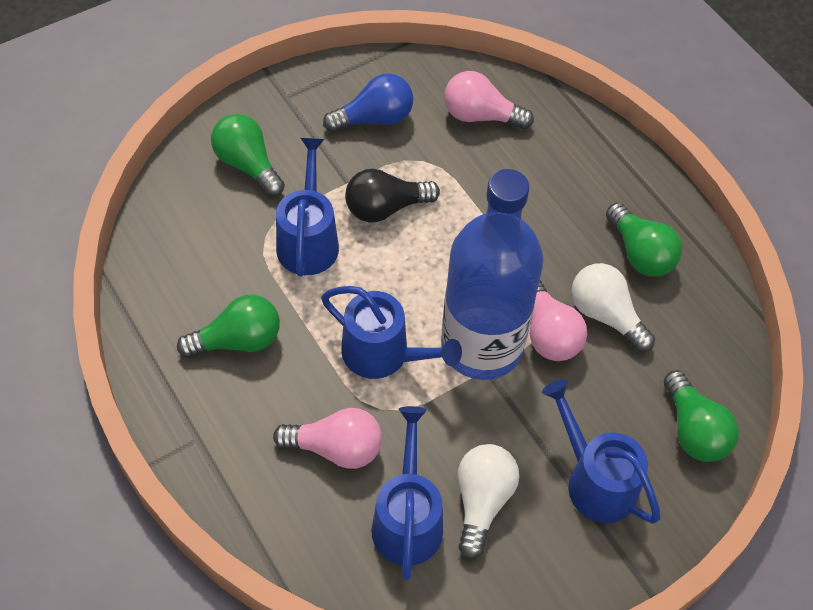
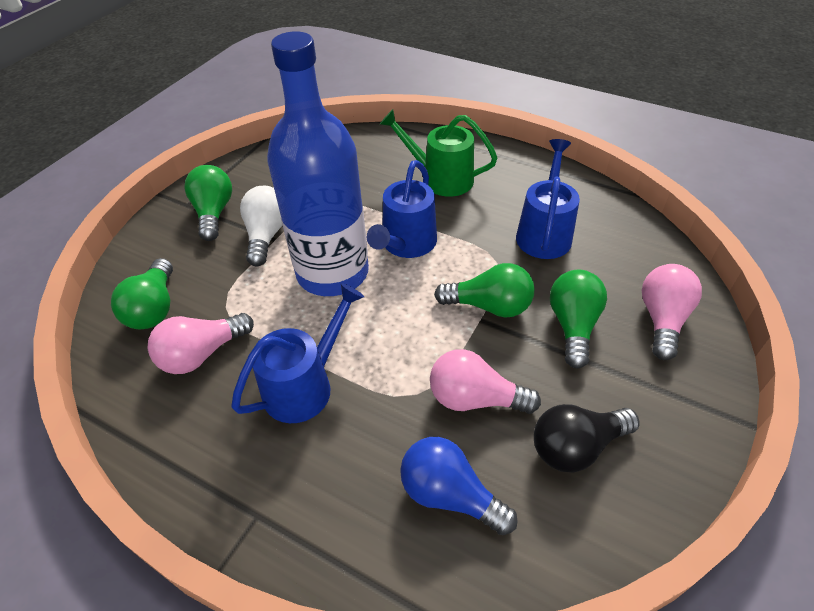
blue watering can: [276,138,339,277] [321,286,462,379] [371,406,443,580] [542,379,661,523] = 4 -> [231,283,364,423] [367,160,437,258] [516,139,580,259] = 3
green watering can: none = 0 -> [380,109,497,197] = 1
white light bulb: [458,444,519,559] [571,263,655,352] = 2 -> [240,186,283,266] = 1

